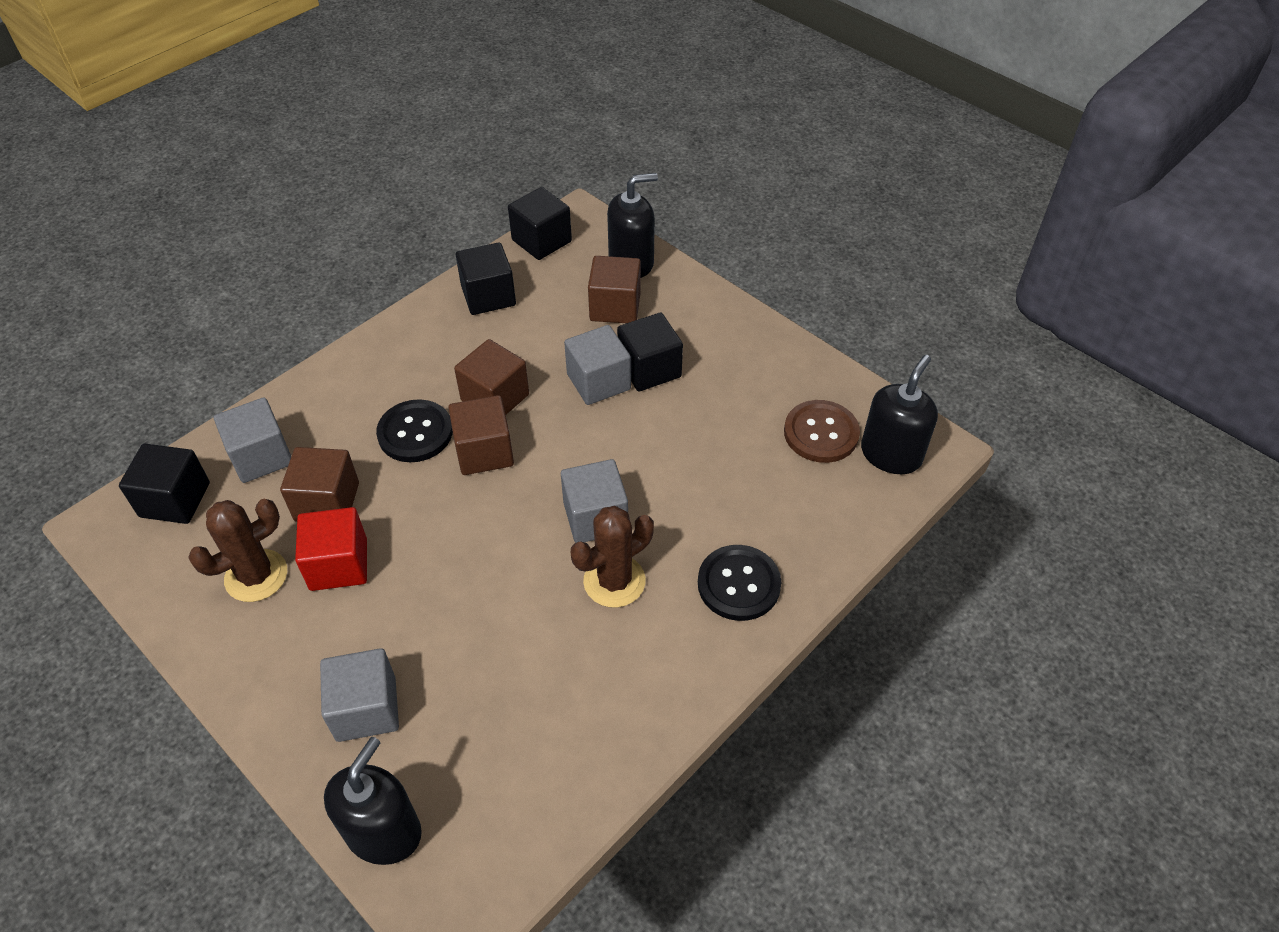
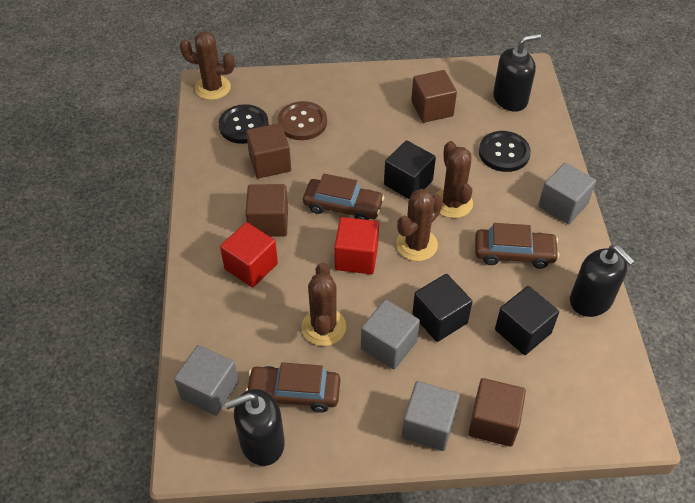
black cube: [119,444,210,524] [456,242,516,315] [508,187,572,260] [617,313,683,392] = 4 -> [384,140,436,199] [412,274,472,342] [495,286,559,355] = 3
brown cactus: [188,499,287,602] [571,506,654,608] = 2 -> [179,31,235,100] [301,263,346,346] [396,189,443,261] [436,141,473,218] = 4
brown car: none = 0 -> [246,362,340,412] [303,174,384,220] [475,223,559,269] = 3
red cube: [295,507,367,591] = 1 -> [220,222,278,288] [334,217,379,274] = 2

